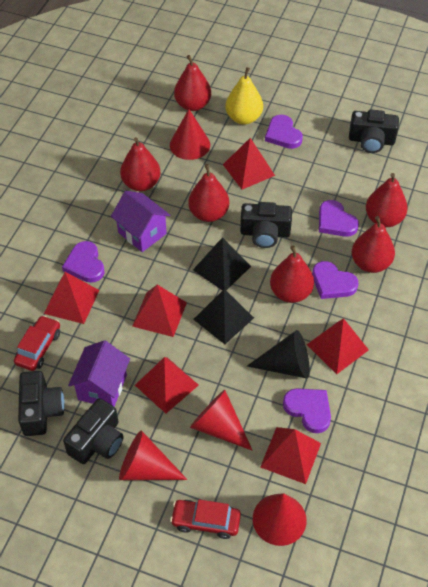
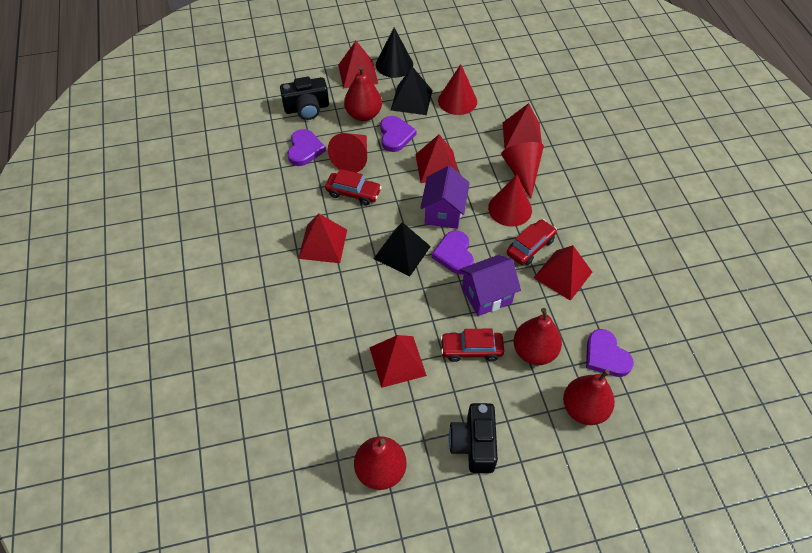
black camera: [18,371,65,436] [63,398,124,464] [240,202,292,248] [349,109,399,153] = 4 -> [280,77,329,120] [449,403,498,473] = 2
purple heart: [62,241,105,283] [265,115,303,149] [283,388,331,433] [312,261,358,299] [319,200,359,237] = 5 -> [288,129,326,166] [380,116,417,152] [432,231,474,274] [586,329,634,377] = 4
red car: [14,315,60,371] [170,499,241,539] = 2 -> [325,169,382,205] [440,329,504,362] [507,219,557,265] = 3
red pear: [120,137,161,191] [174,55,211,111] [188,164,229,222] [270,245,314,303] [352,216,395,273] [366,173,408,227] = 6 -> [344,66,382,121] [354,436,407,490] [514,308,562,365] [563,370,615,425] = 4
yellow pear: [225,67,263,125] = 1 -> none = 0

